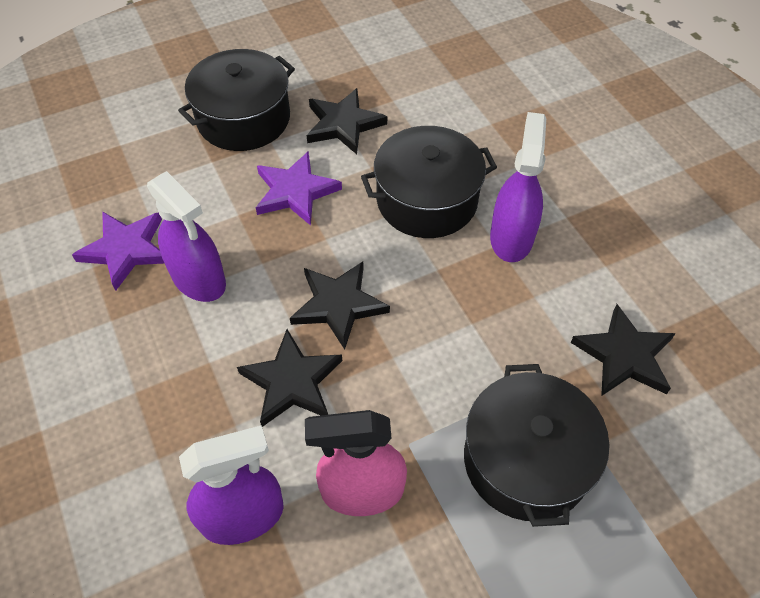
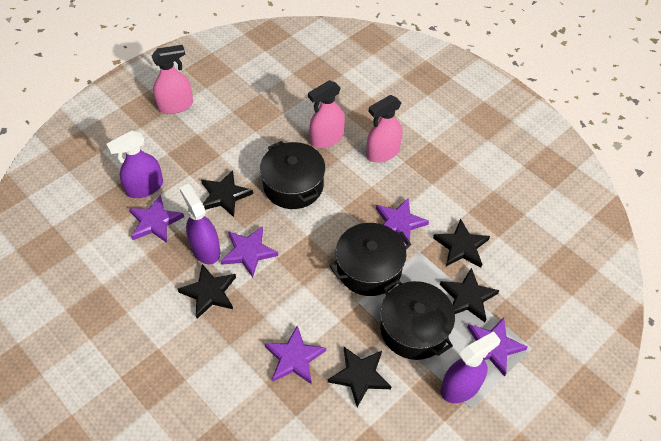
black star: [237,329,342,427] [290,261,390,350] [307,88,387,154] [571,304,676,396] = 4 -> [178,264,236,319] [201,170,253,217] [328,347,392,407] [433,219,490,268] [440,268,500,322] = 5
pink spray bottle: [305,410,407,516] = 1 -> [151,45,193,114] [308,80,345,148] [366,95,402,163] = 3
purple star: [72,211,165,291] [256,152,342,226] = 2 -> [129,195,184,243] [221,226,278,278] [264,325,326,384] [376,198,429,245] [467,318,527,377] = 5

